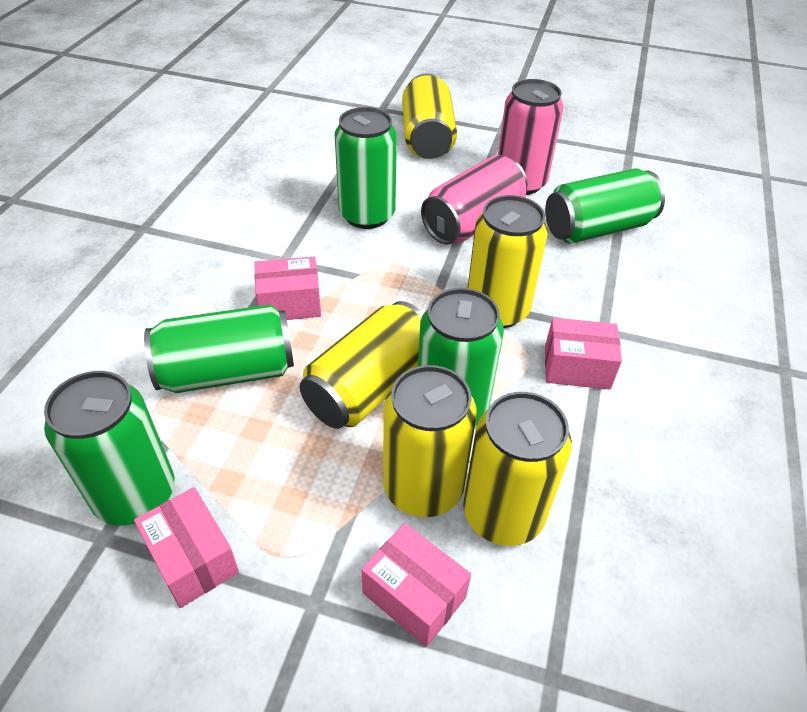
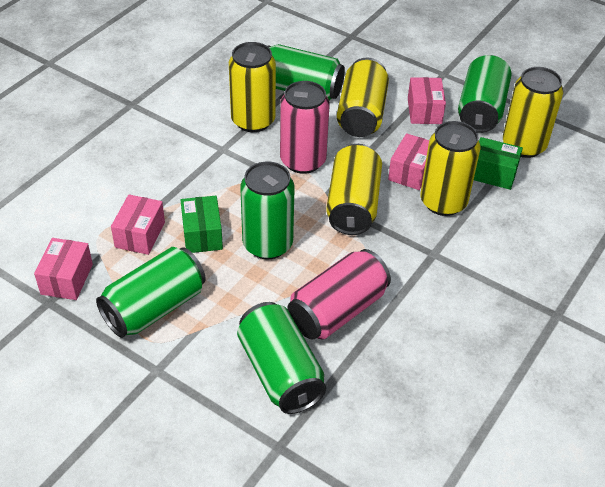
green box: none = 0 -> [181,196,223,253] [474,137,523,190] = 2

